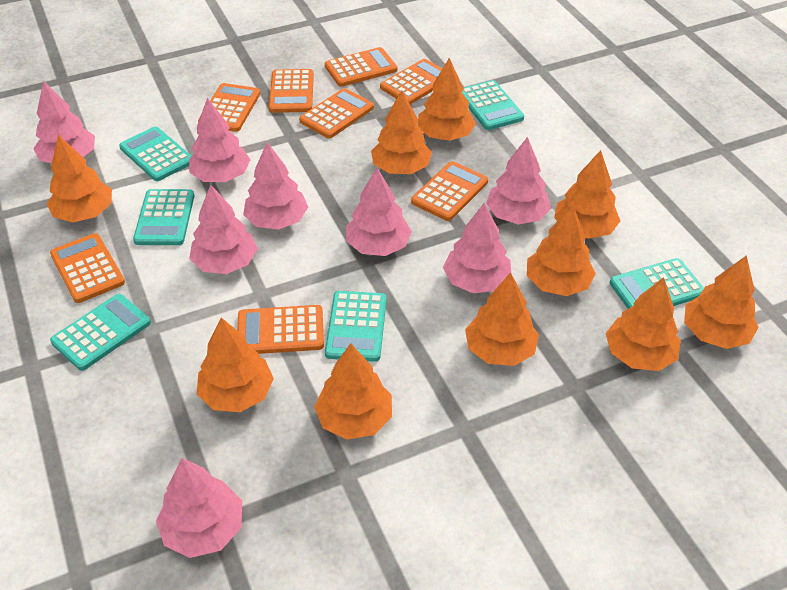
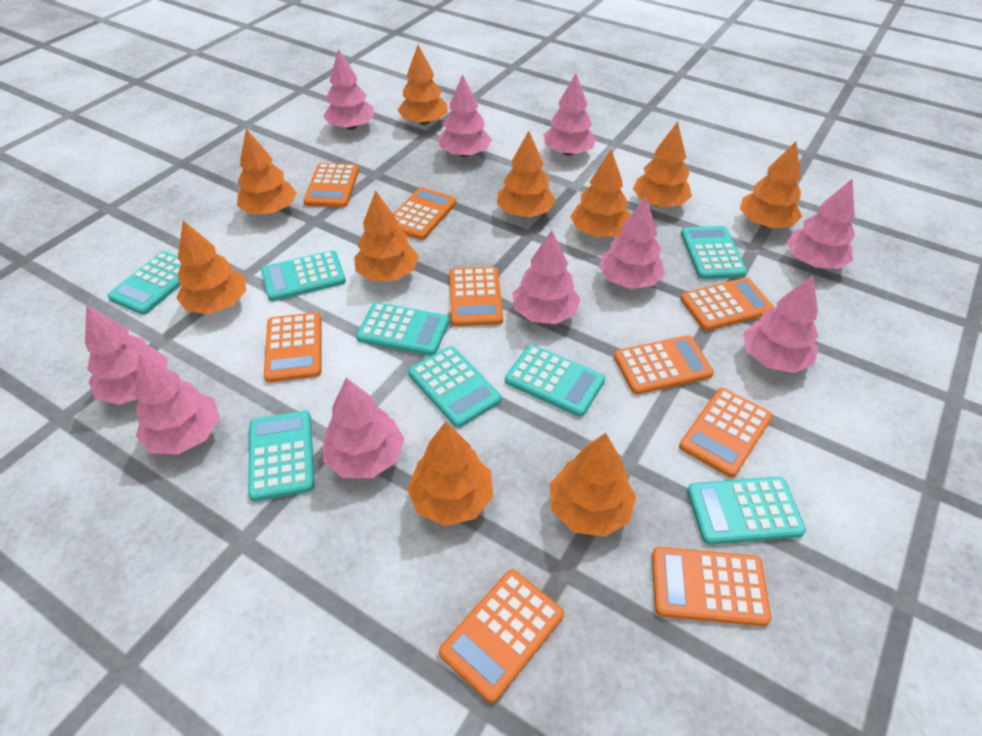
orange calculator: [50,233,125,303] [198,83,260,132] [237,305,324,354] [269,69,314,113] [299,88,374,139] [325,47,397,87] [380,59,443,104] [411,161,488,221] = 8 -> [264,312,321,382] [303,163,359,207] [393,187,457,240] [439,569,564,703] [449,267,503,326] [614,335,714,395] [652,547,771,626] [679,388,773,478] [680,277,775,331] = 9
pink tree: [33,80,95,164] [156,458,242,558] [189,98,251,182] [189,184,258,274] [243,142,308,230] [346,168,412,256] [443,203,511,293] [486,137,551,224] = 8 -> [85,305,168,405] [135,354,220,455] [323,49,374,130] [323,378,404,478] [439,74,492,157] [513,230,581,324] [543,73,597,156] [599,197,665,289] [743,276,819,373] [787,179,855,269] = 10
turquoise calculator: [50,294,151,371] [119,127,191,181] [133,189,194,245] [325,291,387,362] [462,80,524,130] [610,258,704,309] = 6 -> [107,251,182,315] [248,410,314,501] [261,250,346,301] [356,302,449,356] [408,346,502,428] [505,345,605,417] [681,226,747,279] [687,477,806,545] = 8

